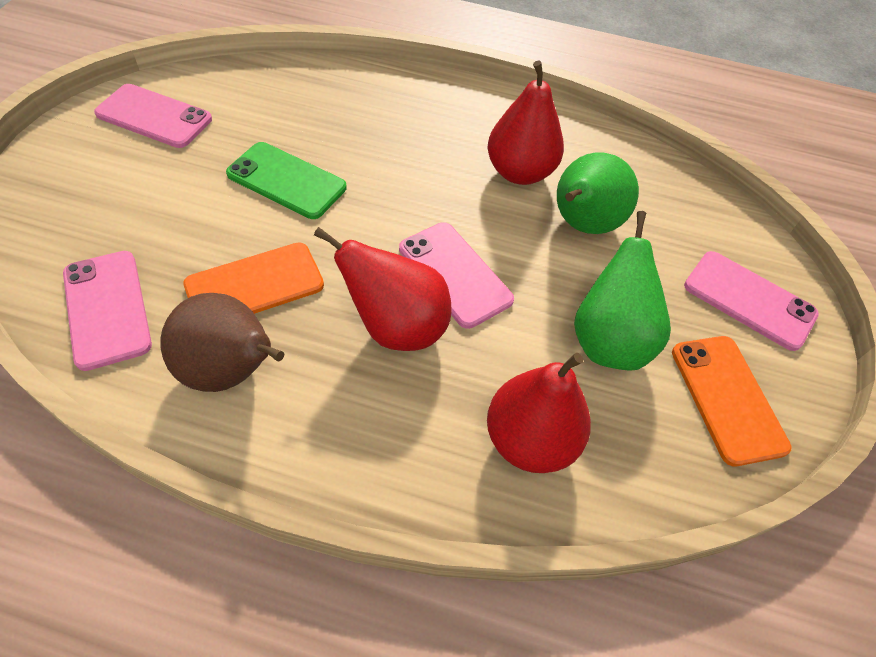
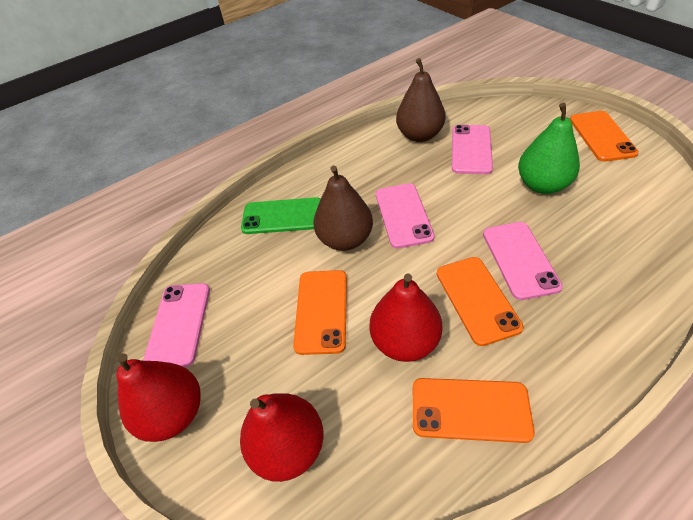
brown pear: [160,293,284,392] = 1 -> [313,165,373,251] [396,58,446,142] = 2
green pear: [557,152,639,234] [574,211,671,370] = 2 -> [518,103,580,194] = 1
orange phone: [183,242,324,314] [672,336,792,466] = 2 -> [293,270,347,355] [413,378,535,443] [437,257,524,346] [570,111,639,162] = 4

